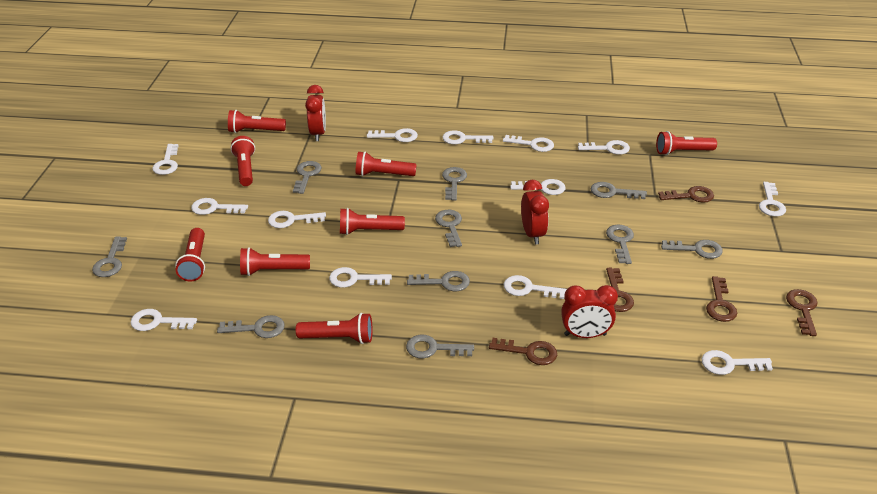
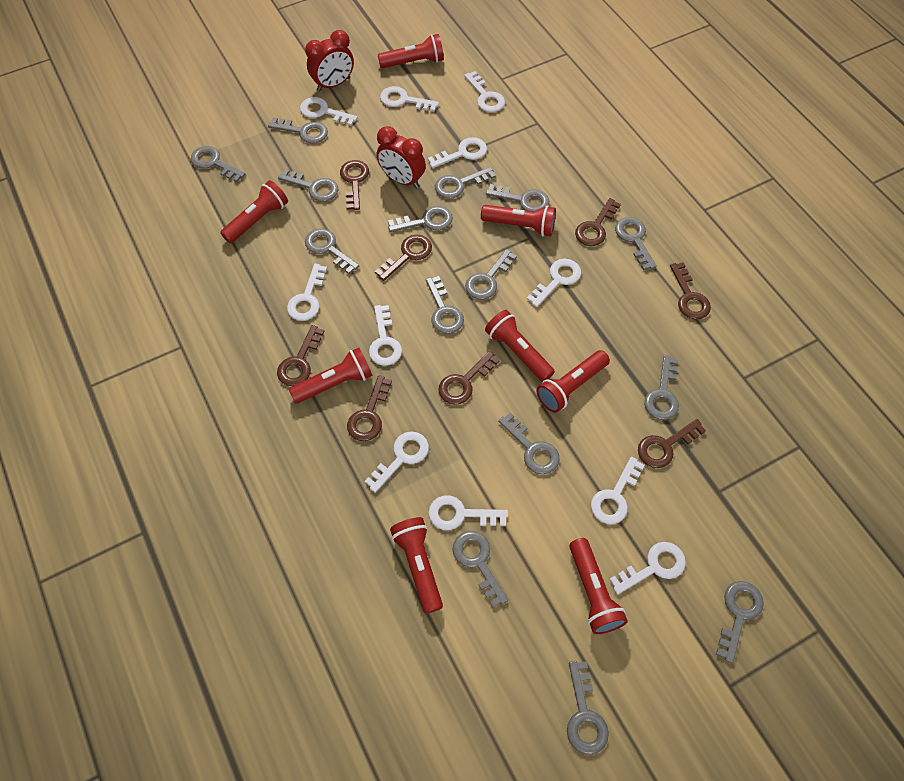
brown key: [489,338,557,365] [606,268,634,312] [658,186,714,203] [706,276,737,322] [786,289,818,336] = 5 -> [277,325,325,386] [340,160,369,210] [347,375,392,441] [375,235,432,281] [439,351,500,405] [575,198,621,246] [638,419,706,468] [670,262,711,320] = 8
grey key: [92,236,127,277] [217,315,285,338] [293,161,322,194] [406,335,474,358] [407,271,470,291] [435,210,462,247] [442,167,467,201] [591,182,647,199] [606,225,634,264] [661,240,723,259] = 10 -> [191,146,246,182] [268,117,328,143] [278,169,338,201] [305,229,359,274] [388,206,453,232] [426,276,464,334] [435,167,496,199] [452,531,508,607] [465,249,517,300] [486,184,549,211] [498,412,560,474] [567,661,609,755] [615,217,657,270] [644,355,679,420] [716,581,764,663] = 15
red clock: [305,85,326,141] [521,180,549,245] [561,285,618,338] = 3 -> [305,30,354,92] [377,126,426,189] = 2
white key: [131,309,197,331] [152,144,179,175] [191,198,248,215] [268,211,326,228] [329,267,392,288] [367,128,418,142] [442,130,494,144] [503,135,554,152] [504,275,567,299] [510,179,566,195] [578,140,630,155] [702,350,773,375] [759,182,786,217] = 13 -> [287,264,327,321] [300,97,357,126] [365,431,429,493] [369,305,402,366] [380,86,439,112] [428,137,487,168] [428,495,508,530] [464,71,505,112] [527,259,581,307] [591,457,644,524] [609,542,686,595] = 11

